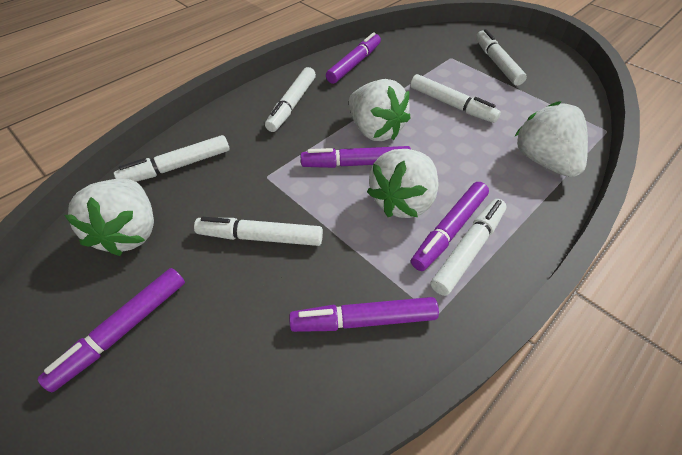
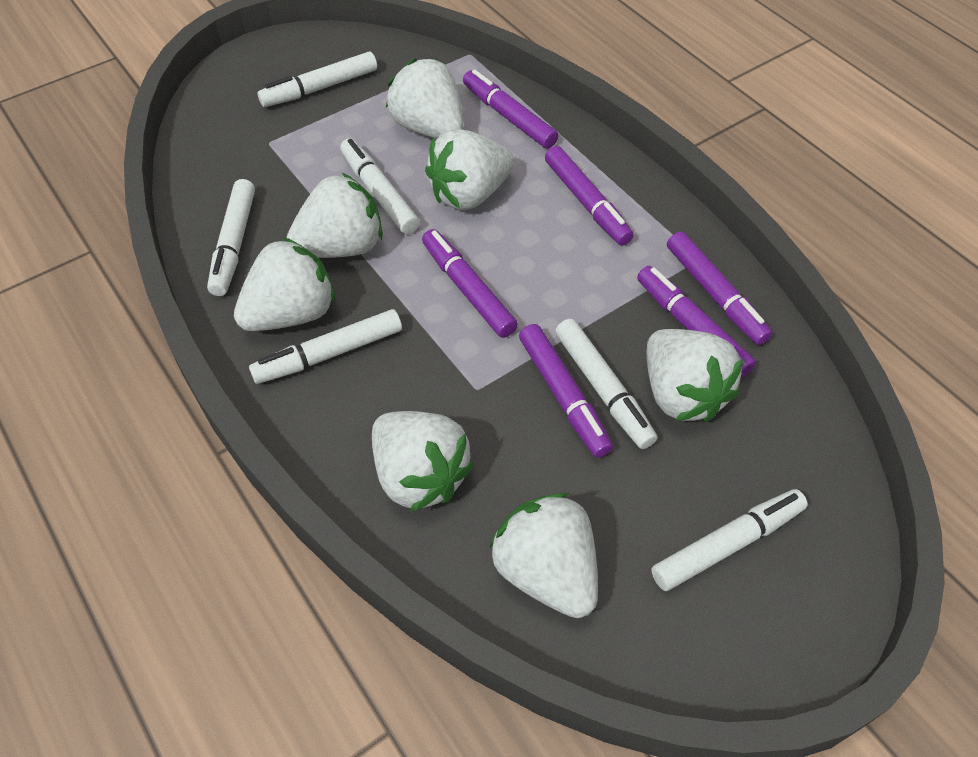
purple marker: [37,268,185,392] [289,297,439,332] [301,146,411,168] [326,32,381,84] [411,182,489,271] = 5 -> [422,229,518,338] [463,69,558,149] [519,324,613,458] [545,146,634,246] [637,266,756,378] [667,231,773,345] = 6
white strawberry: [64,179,154,256] [349,79,411,141] [367,149,438,218] [514,101,588,177] = 4 -> [234,237,335,331] [287,173,383,258] [372,411,474,512] [386,59,463,138] [425,129,514,210] [489,493,598,618] [647,329,743,422] = 7

